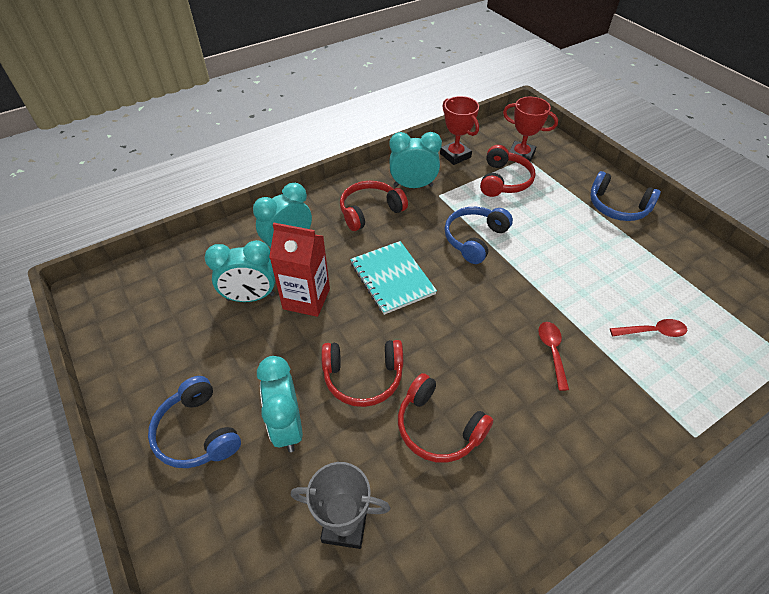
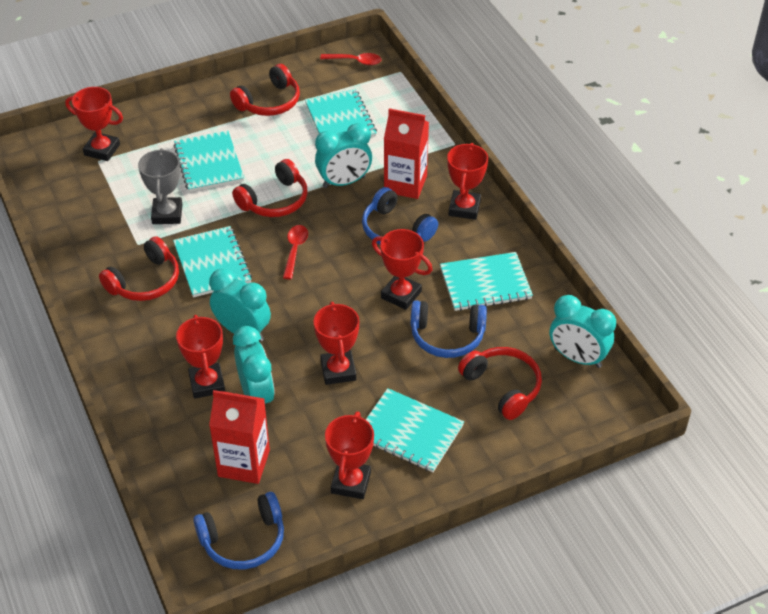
red carton: [269,222,330,317] = 1 -> [209,390,270,484] [384,108,429,199] = 2
red trophy: [440,96,479,165] [503,97,558,162] = 2 -> [65,87,123,161] [176,315,225,399] [314,302,359,385] [325,412,374,499] [372,229,433,310] [447,143,488,220] = 6
turquoise notebook: [350,241,437,315] = 1 -> [173,131,244,192] [173,226,252,297] [305,89,377,137] [366,388,464,472] [440,252,533,311] = 5

